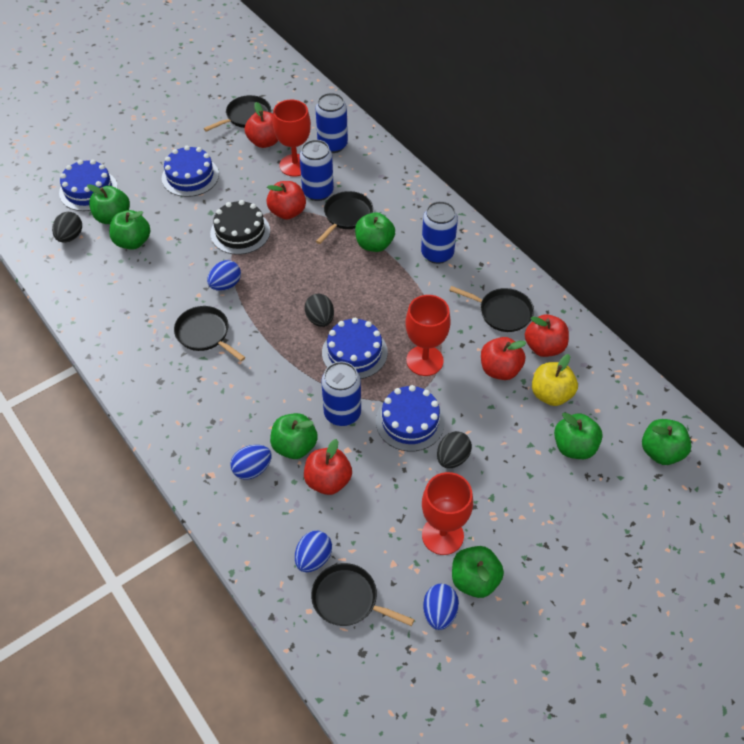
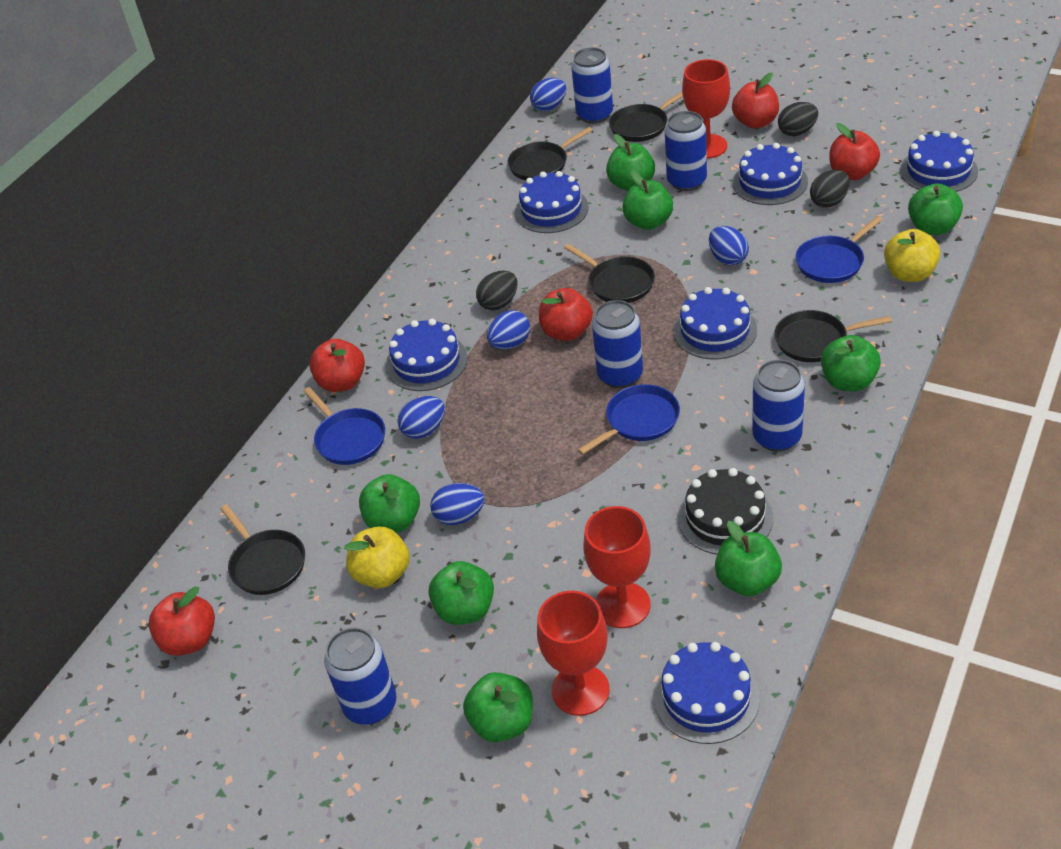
blue cake: [59,160,118,211] [162,146,219,197] [322,318,388,379] [376,385,445,451] = 4 -> [386,319,468,391] [515,171,588,233] [654,642,760,744] [674,287,757,359] [733,143,808,205] [900,131,978,192] = 6
blue can: [299,140,334,201] [315,93,348,153] [321,362,361,426] [421,201,458,264] = 4 -> [324,628,397,725] [571,47,613,124] [592,300,643,388] [665,111,707,191] [752,359,805,452] = 5
blue egg: [207,260,241,291] [231,445,272,480] [295,531,332,572] [423,584,459,630] = 4 -> [397,396,445,439] [430,483,485,525] [487,310,530,349] [530,78,566,111] [709,226,749,265] = 5
blue pan: none = 0 -> [303,387,385,465] [578,384,680,455] [795,216,883,283] = 3
green apple: [87,184,130,224] [109,210,150,250] [270,413,318,459] [355,212,395,252] [452,546,504,598] [554,413,603,459] [642,419,691,465] = 7 -> [359,474,420,533] [429,561,494,625] [463,672,533,742] [606,134,655,191] [622,171,673,230] [715,521,782,596] [821,335,881,391] [908,183,963,235] = 8
yellow apple: [532,354,578,406] = 1 -> [344,526,410,588] [884,229,940,282] = 2

